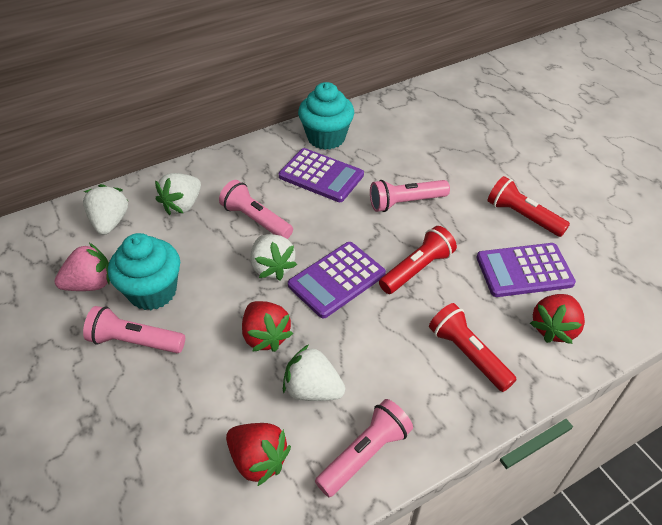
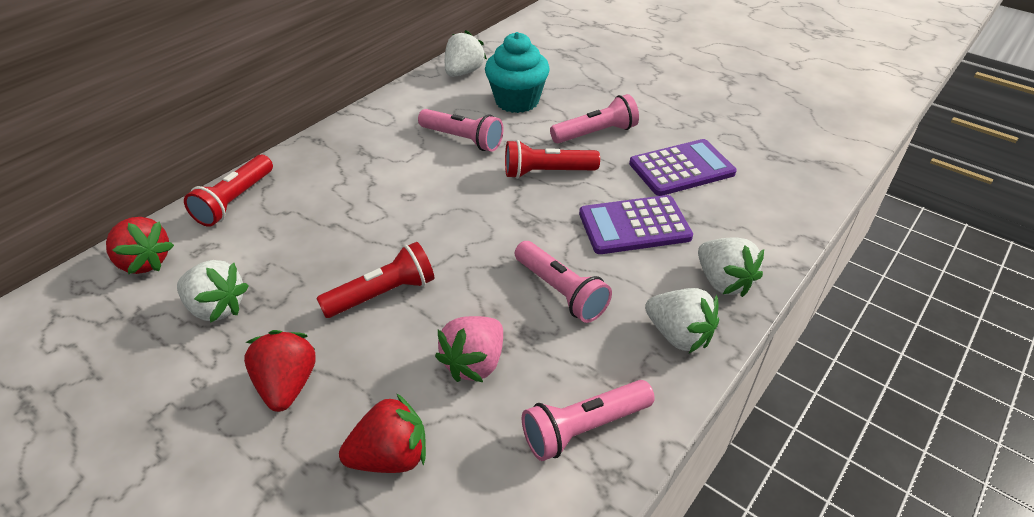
purple calculator: [279,148,364,202] [288,242,386,318] [477,243,576,297] = 3 -> [579,195,693,254] [629,139,737,196] = 2
turquoise cupcake: [108,233,180,310] [298,82,354,150] = 2 -> [485,32,550,113] = 1

